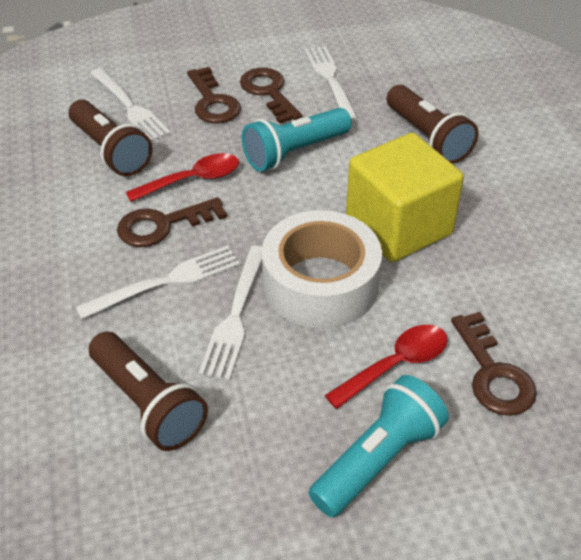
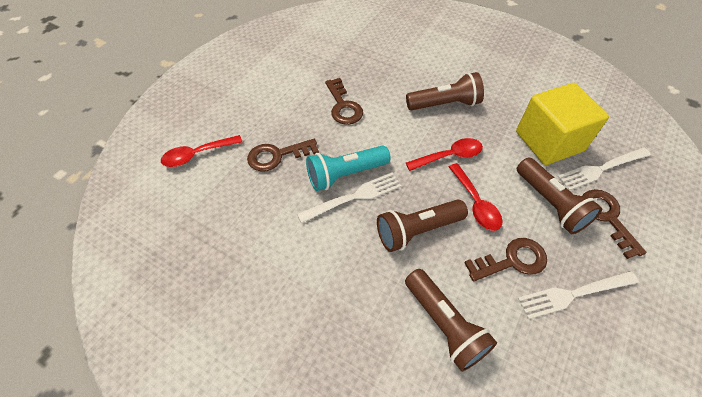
brown flashlight: [69,100,153,176] [89,332,208,451] [386,85,478,164] = 3 -> [377,200,468,252] [405,269,497,372] [406,72,484,110] [517,157,602,234] = 4
red spoon: [126,153,239,202] [325,325,448,409] = 2 -> [161,135,242,167] [406,138,483,171] [449,163,503,231] = 3
turquoise flashlight: [242,108,352,171] [309,375,449,517] = 2 -> [306,146,391,191] = 1
white fork: [76,245,240,319] [90,68,171,141] [199,246,262,380] [305,46,358,122] = 4 -> [297,173,401,223] [518,271,639,319] [558,147,651,191] = 3
white tape: [262,210,382,328] = 1 -> none = 0

